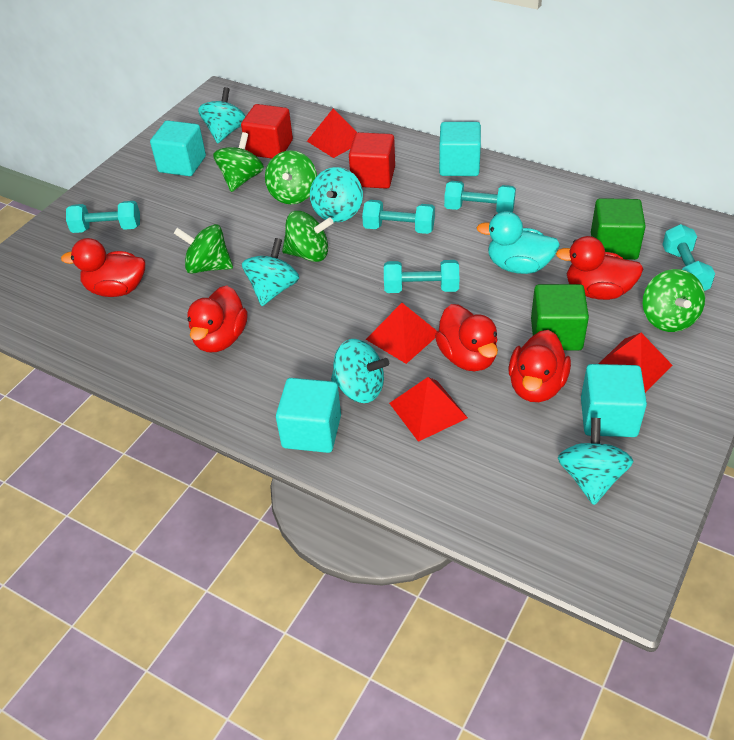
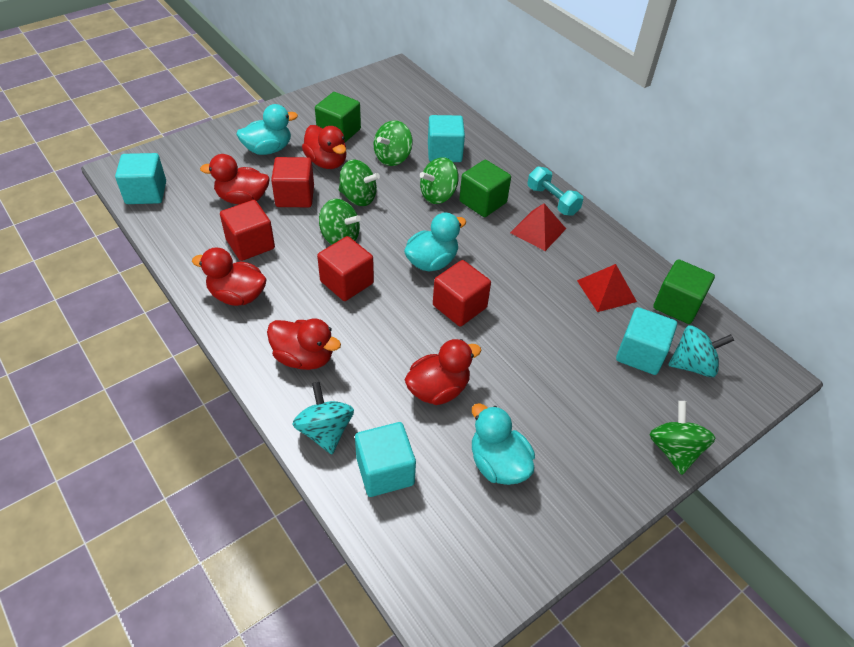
green cube: [531,284,589,350] [591,198,646,260] = 2 -> [315,92,361,142] [459,160,511,217] [653,259,715,324] = 3
red cube: [241,104,293,159] [349,132,395,189] = 2 -> [220,200,275,261] [271,157,314,207] [317,236,374,301] [433,260,491,326] = 4
red pyramid: [307,109,357,158] [366,303,437,364] [389,377,468,442] [598,333,672,393] = 4 -> [510,203,566,251] [577,264,637,312] = 2
turquoise duck: [476,211,560,274] = 1 -> [236,104,298,155] [404,212,466,271] [472,403,535,485] = 3
turquoise dumbbell: [66,201,140,233] [362,200,435,234] [384,260,459,293] [444,181,516,213] [662,224,715,291] = 5 -> [527,167,583,216] = 1
turquoise spinning top: [198,87,246,144] [242,238,299,306] [310,167,363,222] [331,339,389,403] [558,418,633,505] = 5 -> [292,382,354,454] [668,326,734,377] = 2

